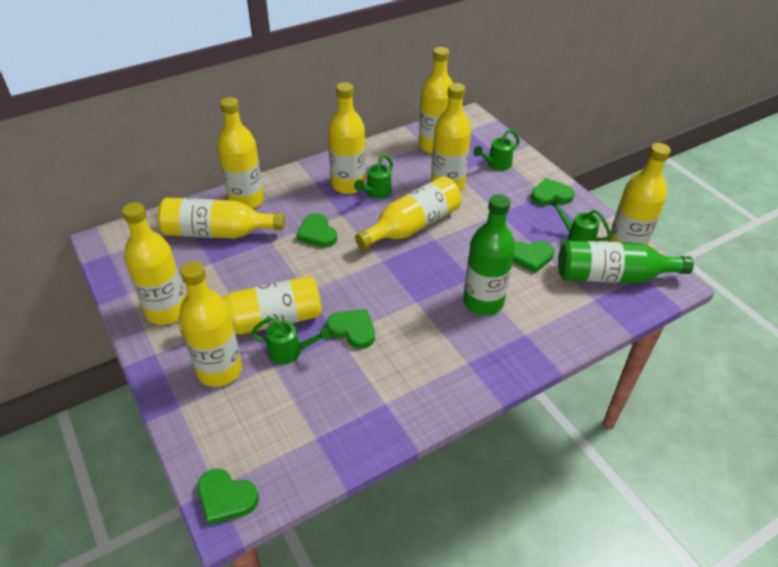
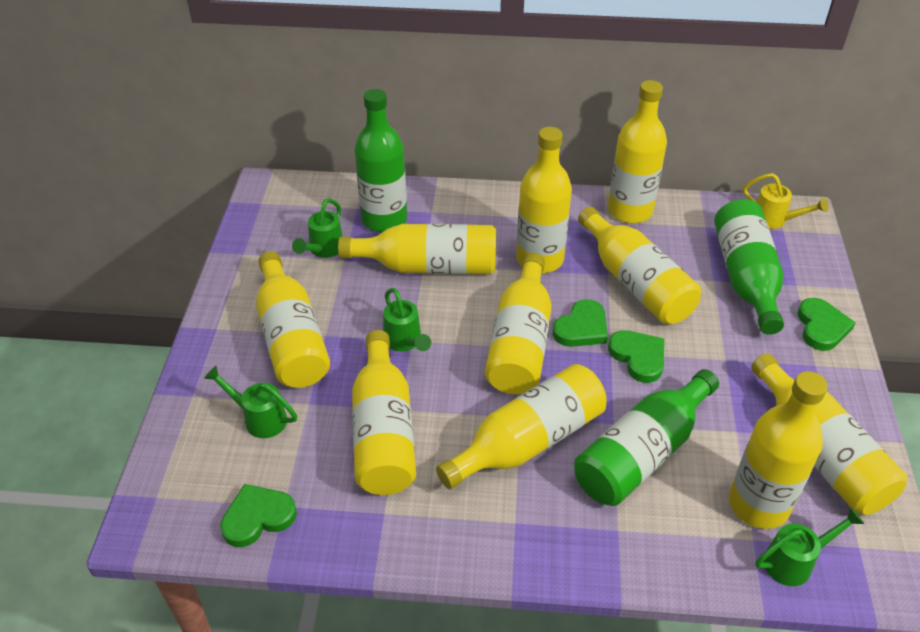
green bottle: [463,194,515,315] [558,240,694,283] = 2 -> [354,89,407,233] [574,369,719,506] [714,199,784,335] = 3
green heart: [197,468,259,525] [297,213,337,248] [326,309,375,349] [513,241,554,273] [531,178,575,206] = 5 -> [220,484,297,547] [553,299,608,347] [608,330,664,383] [798,298,856,351] = 4
yellow watering can: none = 0 -> [743,173,829,229] = 1

